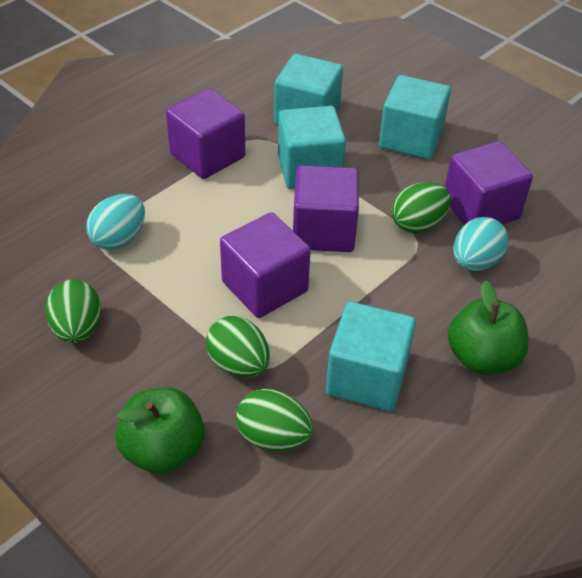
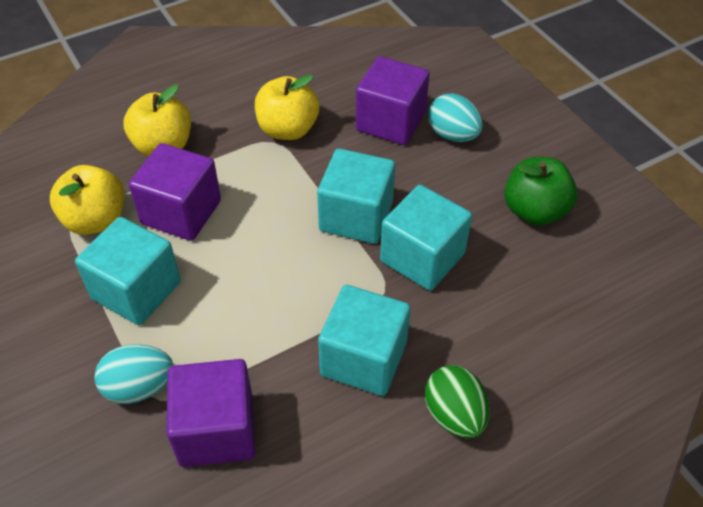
green apple: [115,388,205,474] [448,281,529,375] = 2 -> [504,157,577,226] = 1
green egg: [45,279,101,343] [206,316,270,378] [236,389,313,451] [391,182,451,233] = 4 -> [425,365,489,439] = 1
purple cube: [166,88,245,179] [220,212,311,318] [293,165,359,252] [445,141,533,225] = 4 -> [129,143,221,241] [167,359,255,467] [356,56,430,145] = 3
yellow apple: none = 0 -> [50,165,124,235] [124,85,191,157] [255,75,319,140] = 3

